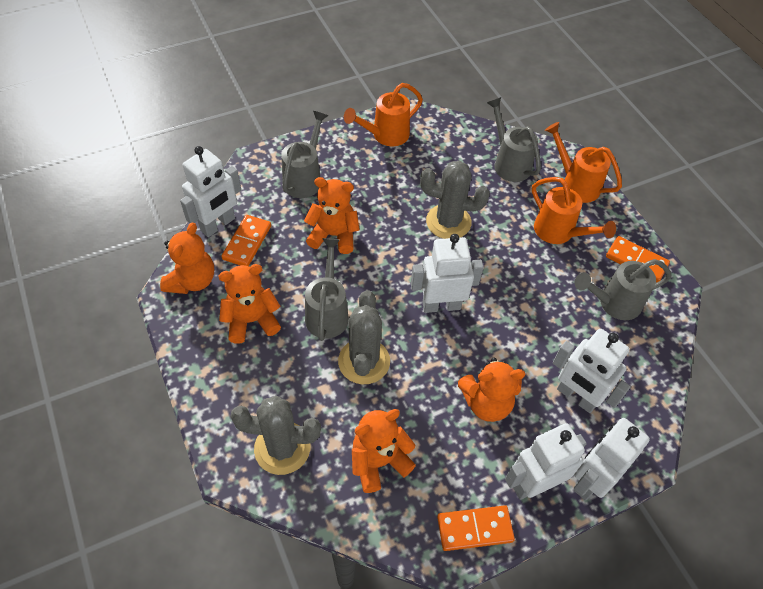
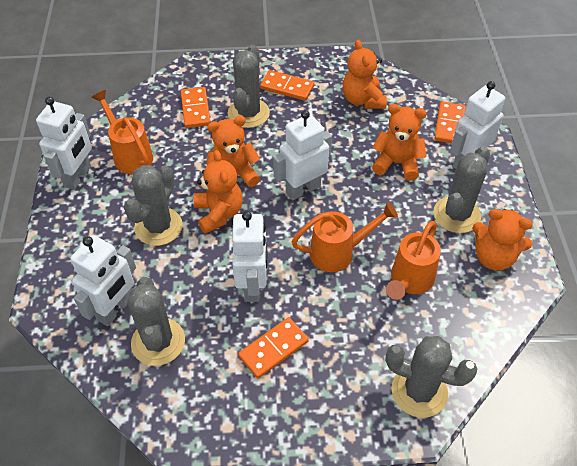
grey cactus: [230,396,321,475] [338,290,390,384] [420,161,490,239] = 3 -> [124,165,183,246] [127,277,185,366] [228,45,270,128] [385,336,477,418] [433,146,490,233] = 5
grey watering can: [281,111,328,198] [305,238,349,341] [487,97,541,182] [575,259,671,320] = 4 -> none = 0
orange domino: [222,215,271,266] [437,505,515,551] [606,236,670,282] = 3 -> [181,87,211,128] [238,317,309,379] [260,70,314,101] [434,101,466,143] = 4

